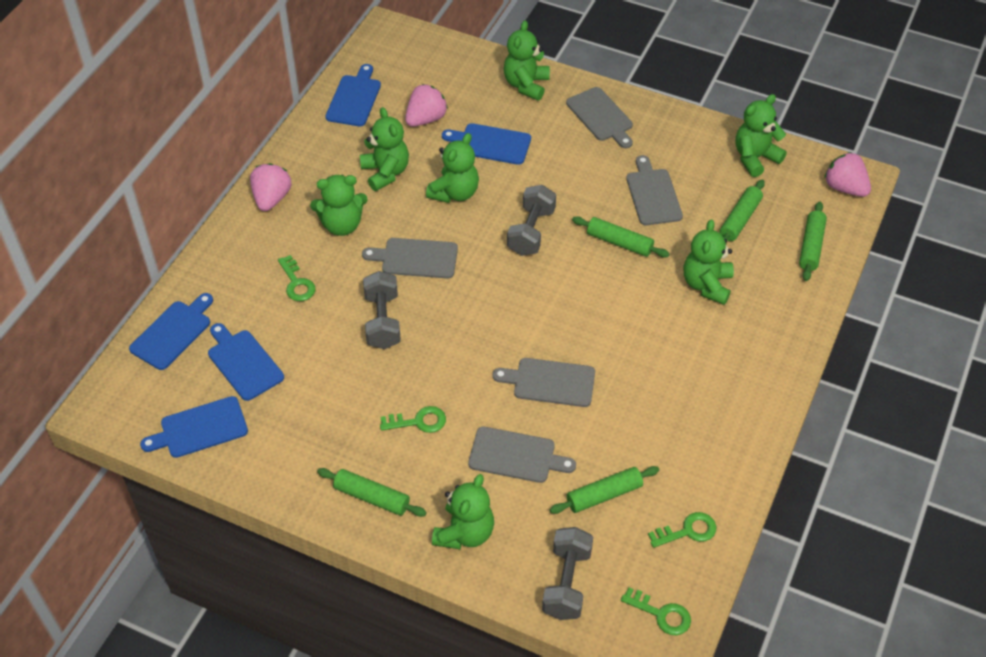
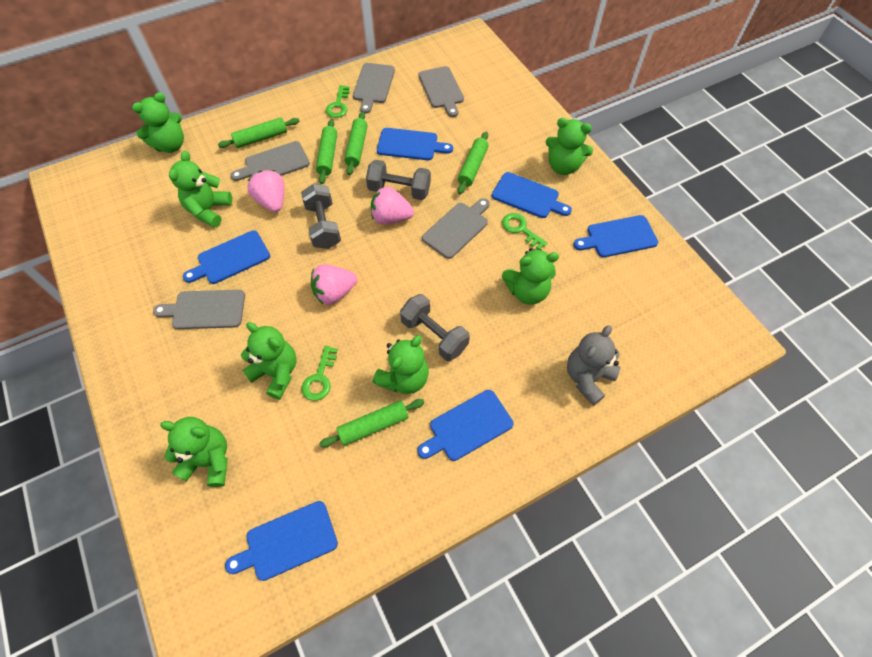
blue cutting board: [129,293,213,370] [140,396,248,458] [208,323,284,401] [325,64,381,127] [442,123,531,165] = 5 -> [183,230,270,284] [225,501,338,581] [377,128,453,160] [417,390,514,461] [492,172,572,218] [573,215,658,257] = 6
green key: [278,255,316,301] [380,406,446,433] [621,587,691,635] [648,512,716,548] = 4 -> [302,345,338,401] [326,85,350,118] [502,213,547,250] = 3
grey teddy bear: none = 0 -> [567,325,620,406] = 1

